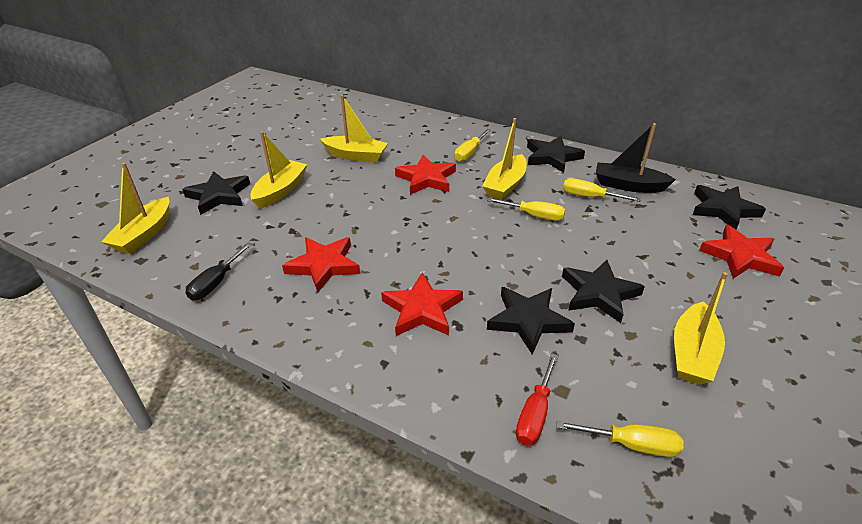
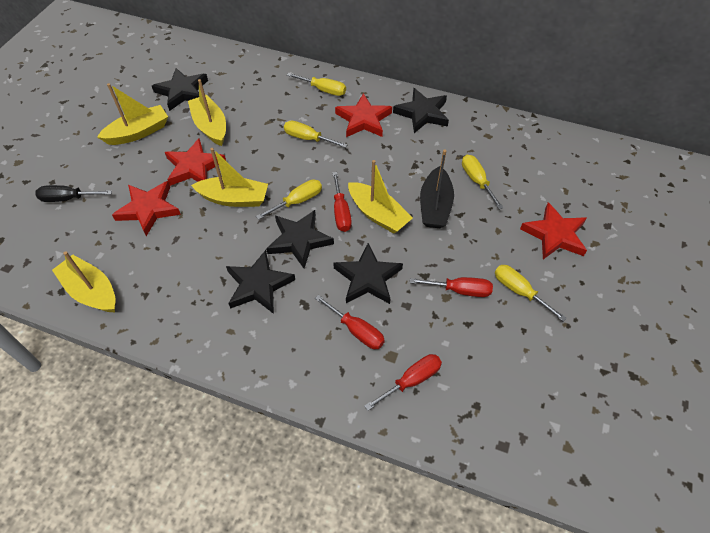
red screwdriver: [516,353,558,446] = 1 -> [315,295,385,349] [332,172,352,232] [365,354,442,411] [410,277,493,297] = 4
yellow screwdriver: [455,129,491,162] [487,198,565,221] [557,421,683,457] [563,178,641,202] = 4 -> [256,179,322,220] [284,120,347,148] [287,73,346,96] [462,155,503,209] [495,265,567,322] = 5

